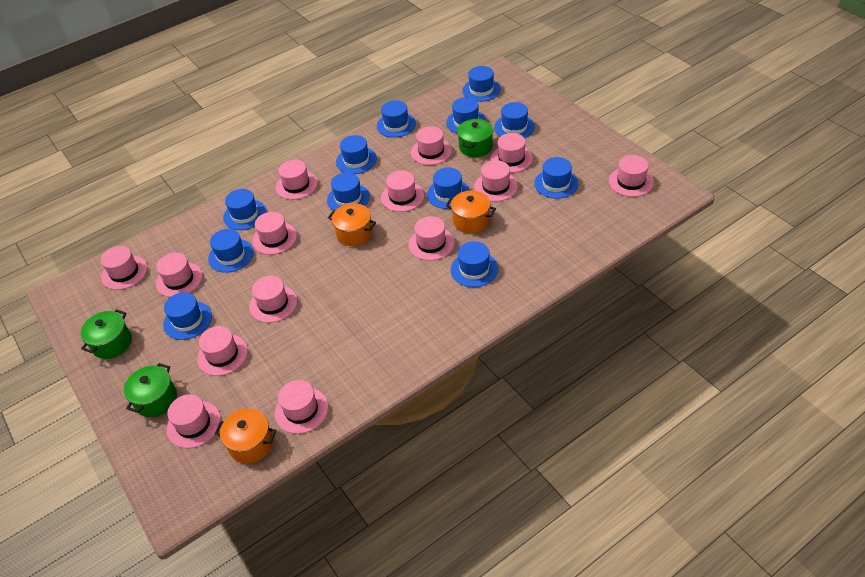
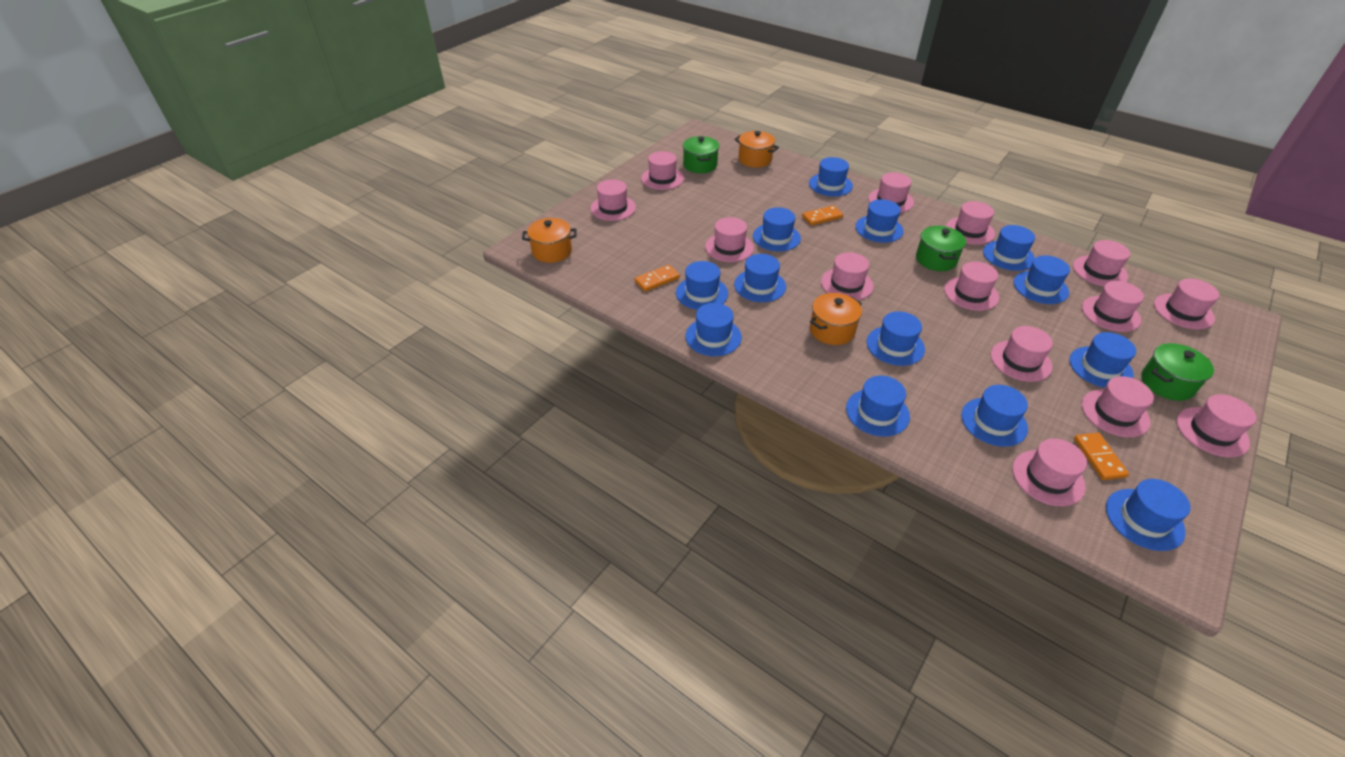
blue hat: [163,292,212,340] [208,229,254,273] [223,189,267,230] [327,172,370,210] [336,135,377,174] [377,100,416,138] [427,168,470,209] [446,97,486,133] [451,241,498,287] [462,66,501,102] [494,102,535,138] [534,157,579,199] = 12 -> [676,261,728,310] [685,303,742,356] [734,254,786,302] [753,207,801,252] [809,157,853,196] [846,375,910,437] [855,199,904,243] [867,311,925,366] [961,385,1028,447] [983,225,1035,271] [1013,255,1070,304] [1069,332,1136,388] [1106,479,1191,551] = 13
orange domino: none = 0 -> [635,265,680,292] [802,205,843,226] [1074,433,1129,480] = 3

